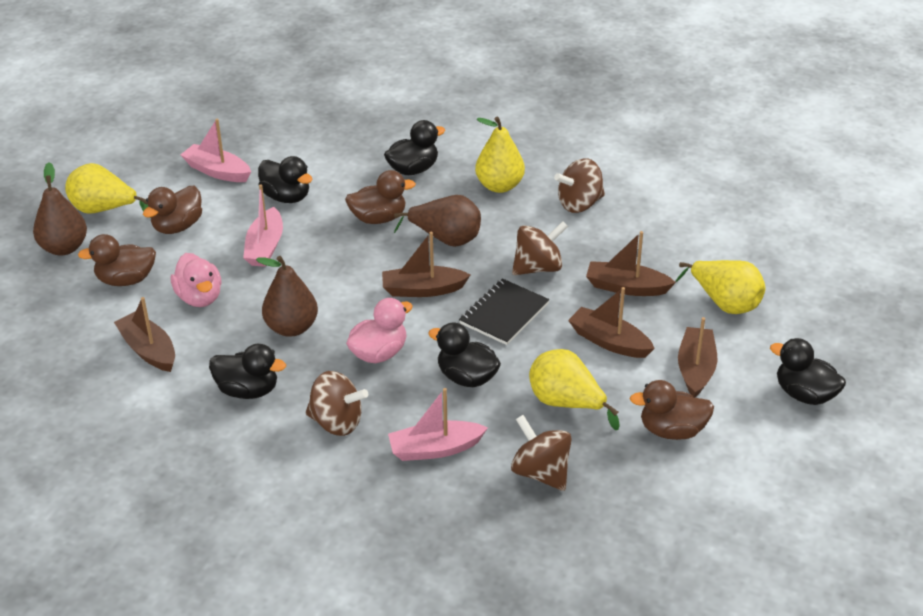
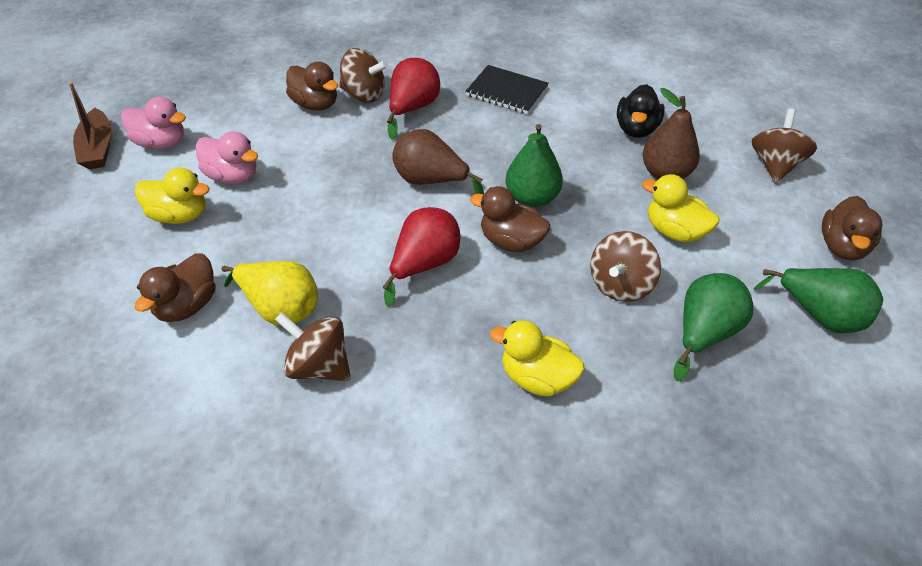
black duck: [209,344,286,399] [258,156,313,203] [384,120,445,175] [428,322,501,387] [770,338,846,405] = 5 -> [617,84,665,138] = 1
brown boat: [114,297,175,372] [382,232,470,297] [568,287,655,358] [586,231,676,296] [678,317,717,398] = 5 -> [69,82,111,169] = 1
brown pear: [33,162,87,255] [256,256,318,337] [394,195,481,247] = 3 -> [392,129,484,194] [642,88,700,179] = 2
green pear: none = 0 -> [505,124,563,207] [674,273,753,381] [754,268,883,333] = 3
pink boat: [181,119,251,182] [243,184,283,267] [388,388,488,461] = 3 -> none = 0
red pear: none = 0 -> [382,207,460,307] [387,58,440,140] = 2
yellow duck: none = 0 -> [135,168,210,224] [490,320,584,397] [642,174,719,242] = 3
yellow pear: [65,163,151,218] [475,117,525,193] [529,349,620,430] [676,260,765,314] = 4 -> [222,261,318,325] = 1

